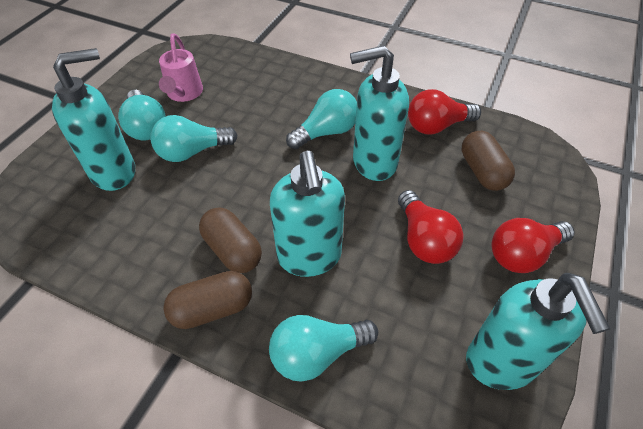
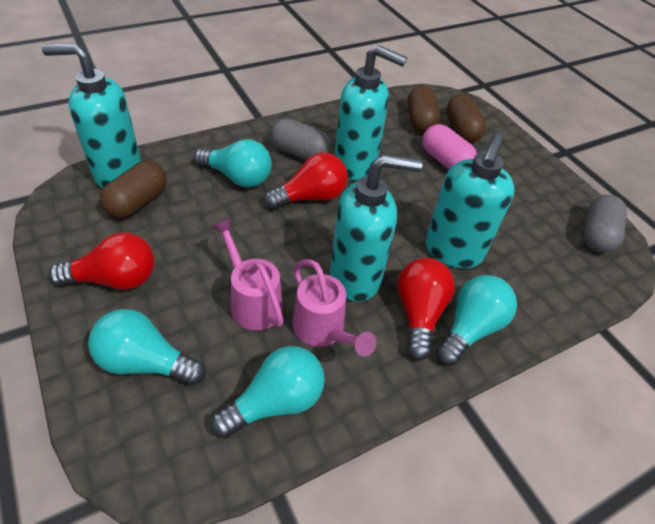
grey capsule: none = 0 -> [271,118,332,160] [584,195,627,253] = 2
pink capsule: none = 0 -> [422,124,477,169] = 1
pink watering can: [159,34,203,102] = 1 -> [212,218,284,331] [292,260,377,357] = 2

